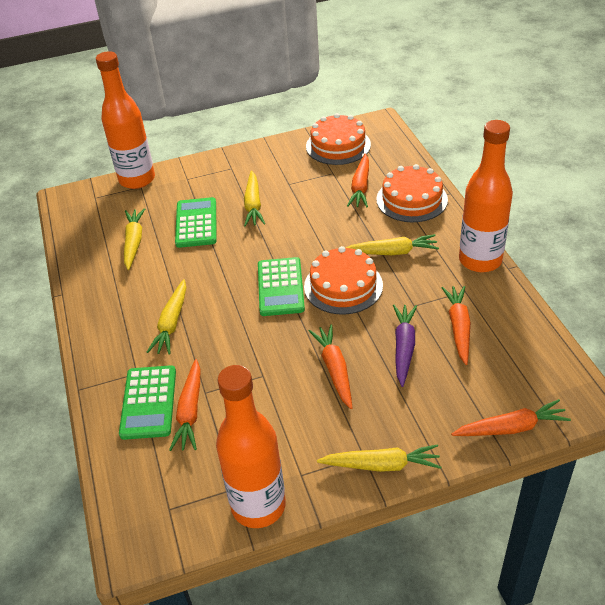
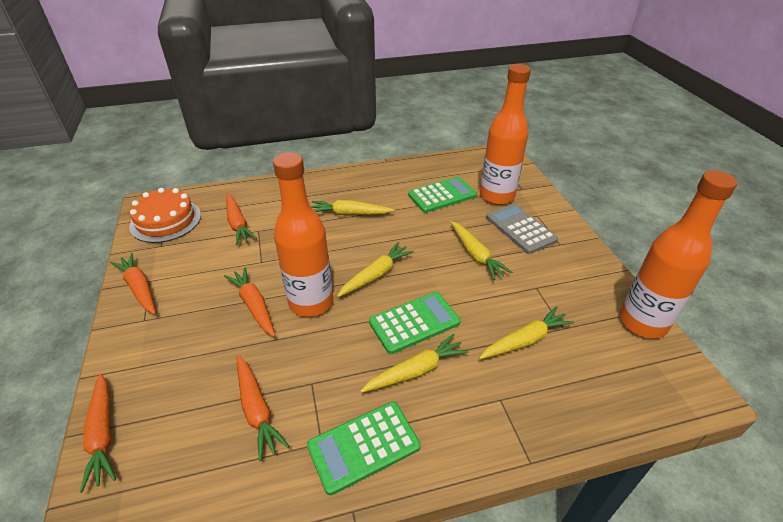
grey calculator: none = 0 -> [486,204,558,254] = 1
orange cake: [304,246,383,315] [306,113,371,165] [376,164,448,222] = 3 -> [129,188,201,243] = 1
purple carrot: [393,305,417,387] = 1 -> none = 0

